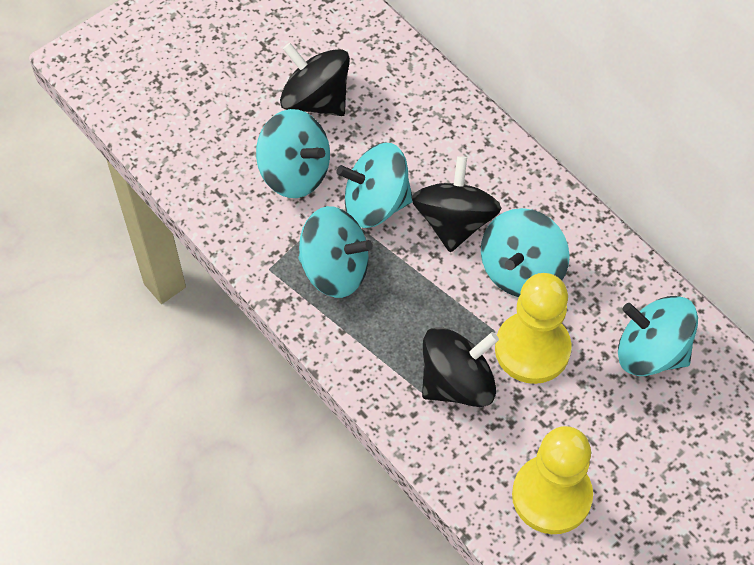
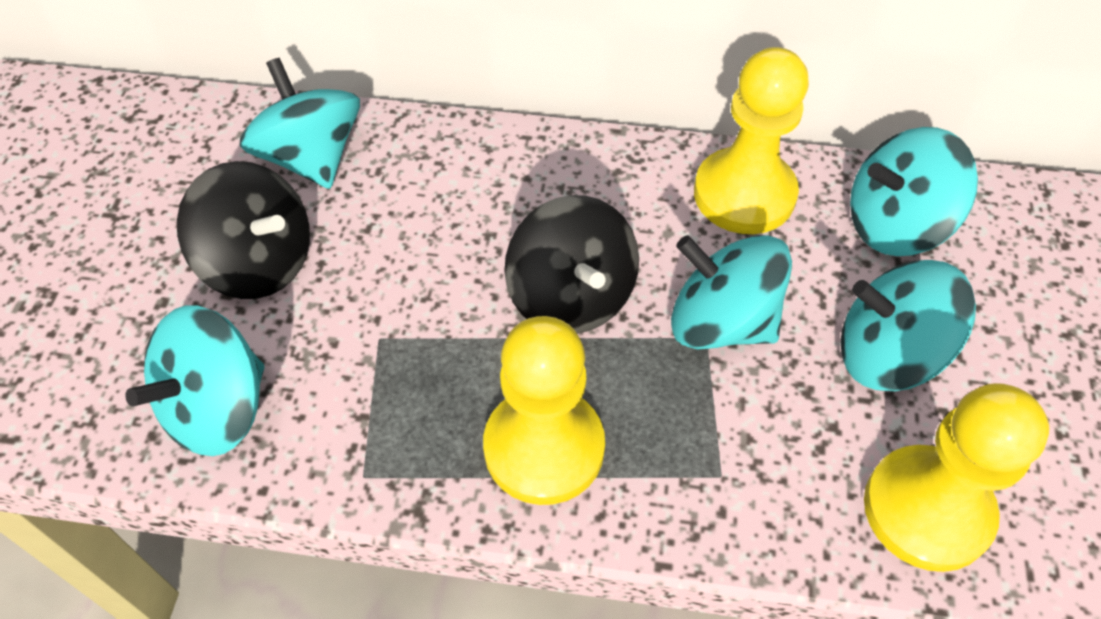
black spinning top: [280,43,350,116] [411,156,502,252] [422,327,499,407] = 3 -> [177,161,310,299] [504,195,639,334] = 2
yellow pawn: [495,273,572,384] [512,426,593,534] = 2 -> [483,316,605,505] [694,47,809,234] [864,383,1049,572] = 3

